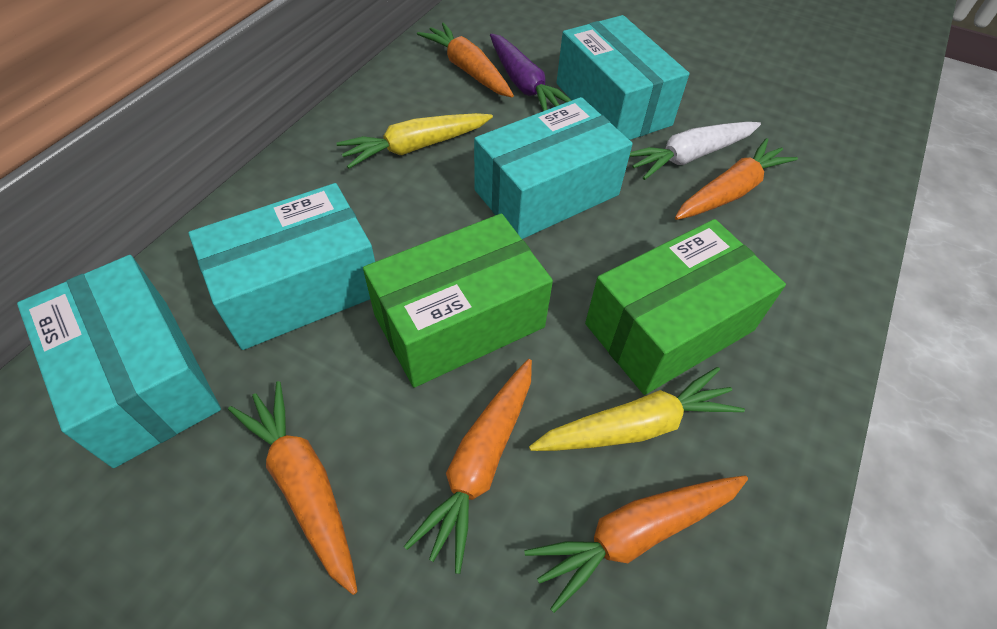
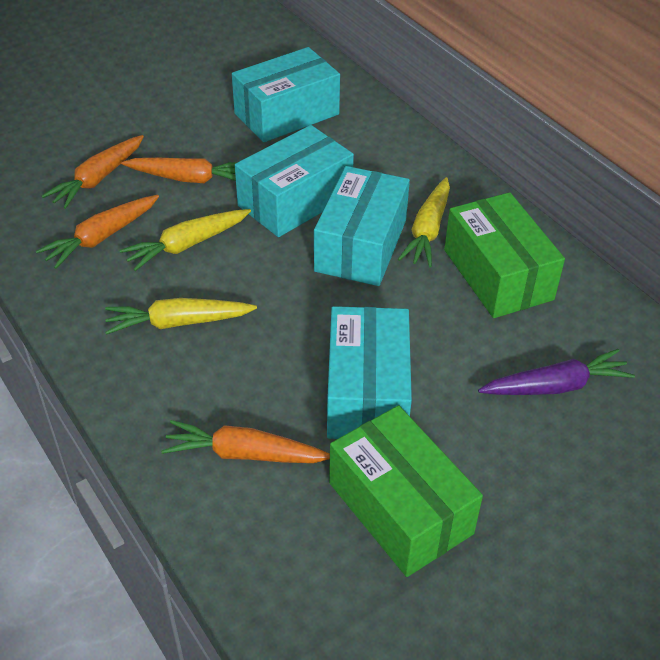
orange carrot: [228,381,358,595] [404,359,532,574] [417,23,514,97] [524,475,748,613] [675,138,798,220] = 5 -> [36,195,159,269] [42,135,144,209] [121,158,236,183] [161,420,330,463] = 4
white carrot: [629,122,761,180] = 1 -> none = 0
yellow carrot: [336,113,493,169] [529,367,745,451] = 2 -> [105,298,257,335] [120,209,251,271] [398,177,450,267] = 3

